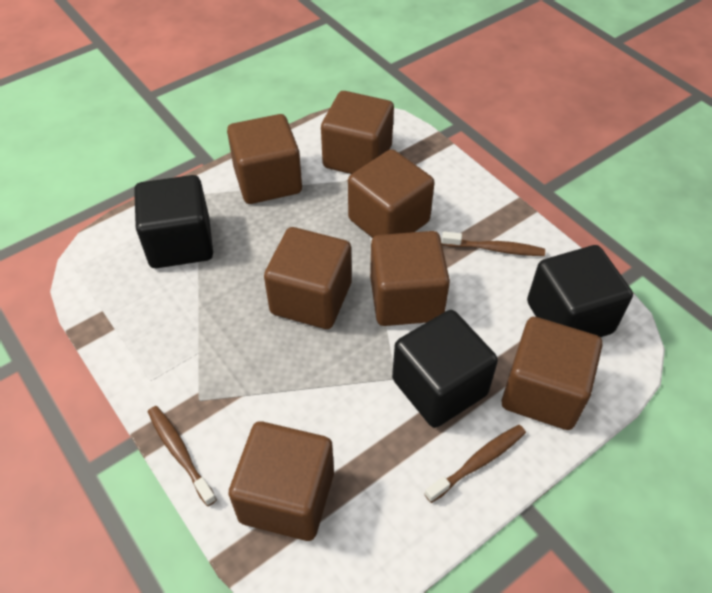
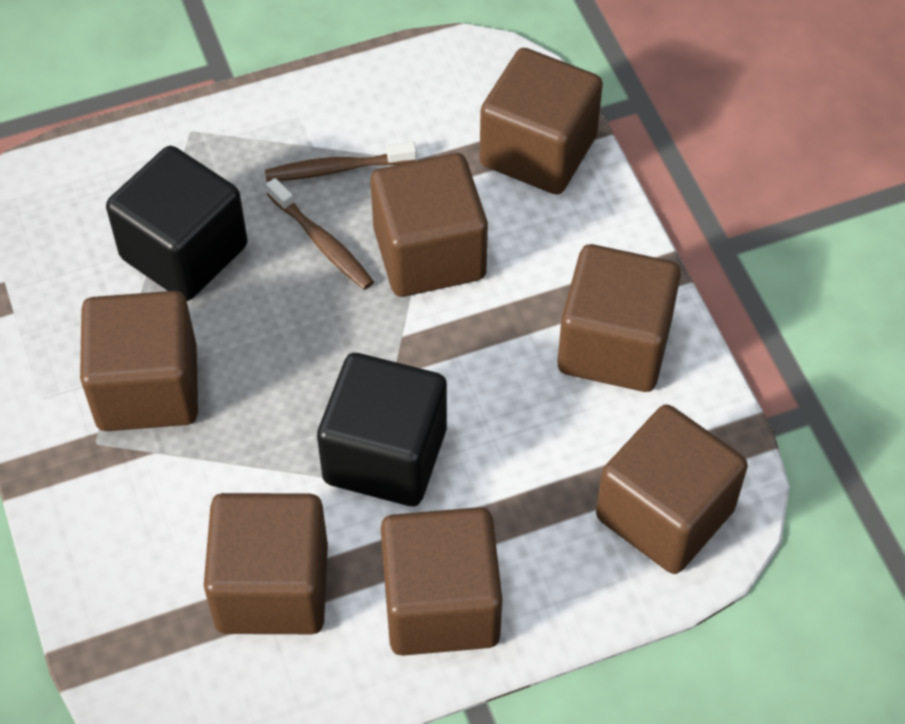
black cube: [134,175,213,268] [392,310,498,428] [527,245,633,337] = 3 -> [106,146,248,301] [317,353,447,506] = 2
brown toothbrush: [148,406,217,506] [425,425,526,503] [441,231,545,256] = 3 -> [265,142,417,181] [266,178,374,290] = 2

